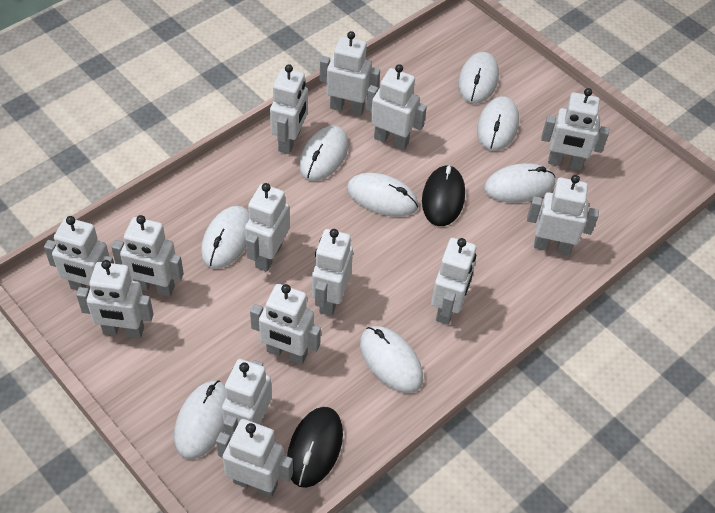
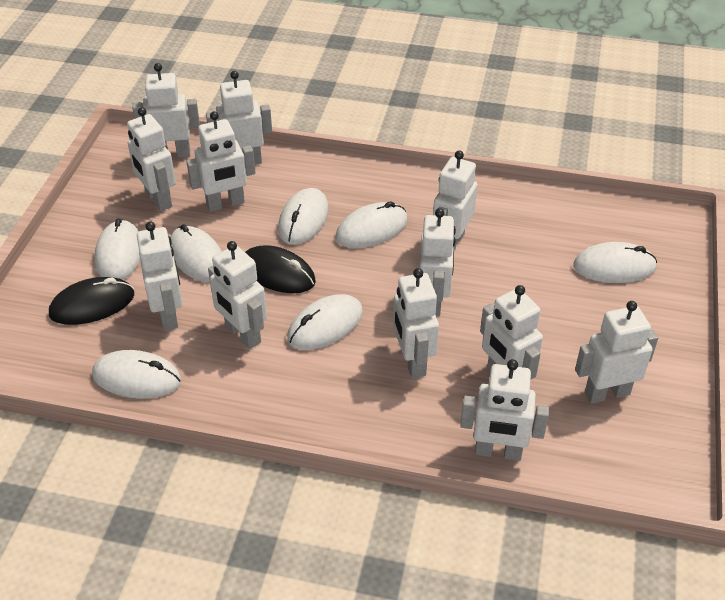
white mouse: [174,380,226,459] [201,206,249,269] [299,126,349,181] [347,173,418,217] [360,326,423,393] [458,52,499,104] [477,96,519,151] [484,163,555,203] = 8 -> [92,350,181,399] [94,219,140,280] [170,224,222,282] [278,188,329,245] [287,294,363,350] [335,201,408,248] [573,242,657,283] = 7
white robot: [44,216,114,291] [76,260,154,338] [111,215,184,297] [216,419,293,497] [222,359,272,438] [245,183,290,272] [250,284,321,364] [270,64,308,154] [312,229,353,316] [320,31,380,116] [366,64,427,150] [431,238,476,325] [527,175,599,255] [541,88,609,170] = 14 -> [127,107,176,211] [132,63,200,158] [137,221,183,330] [186,111,256,212] [206,71,272,164] [208,241,267,349] [393,268,439,378] [420,208,456,316] [433,151,478,251] [460,359,549,461] [480,285,543,379] [575,301,658,404] = 12

